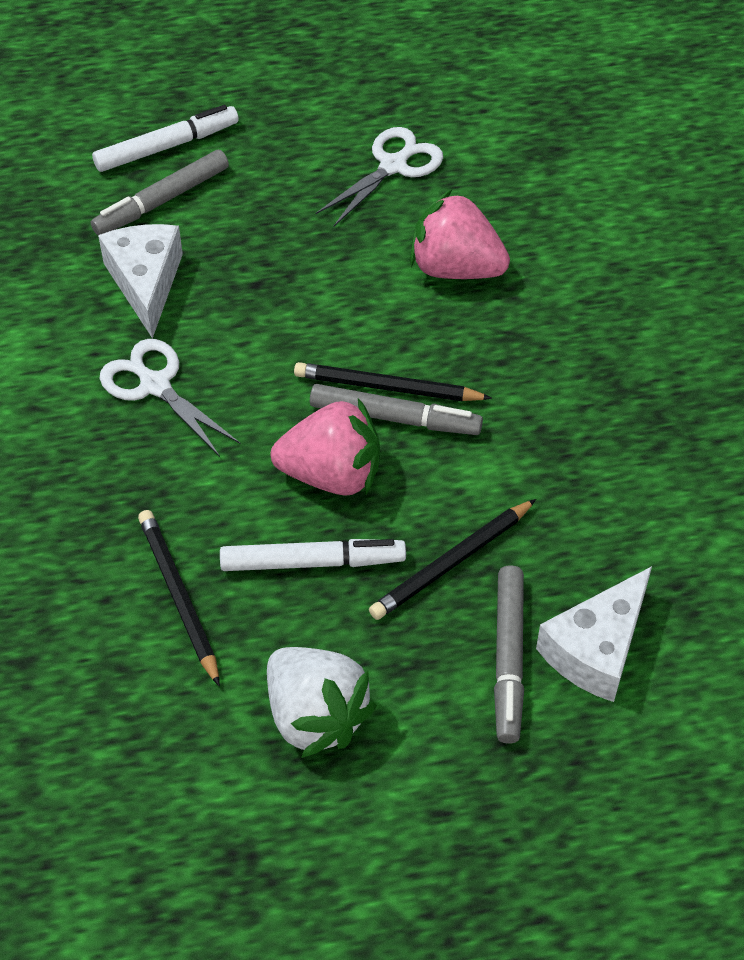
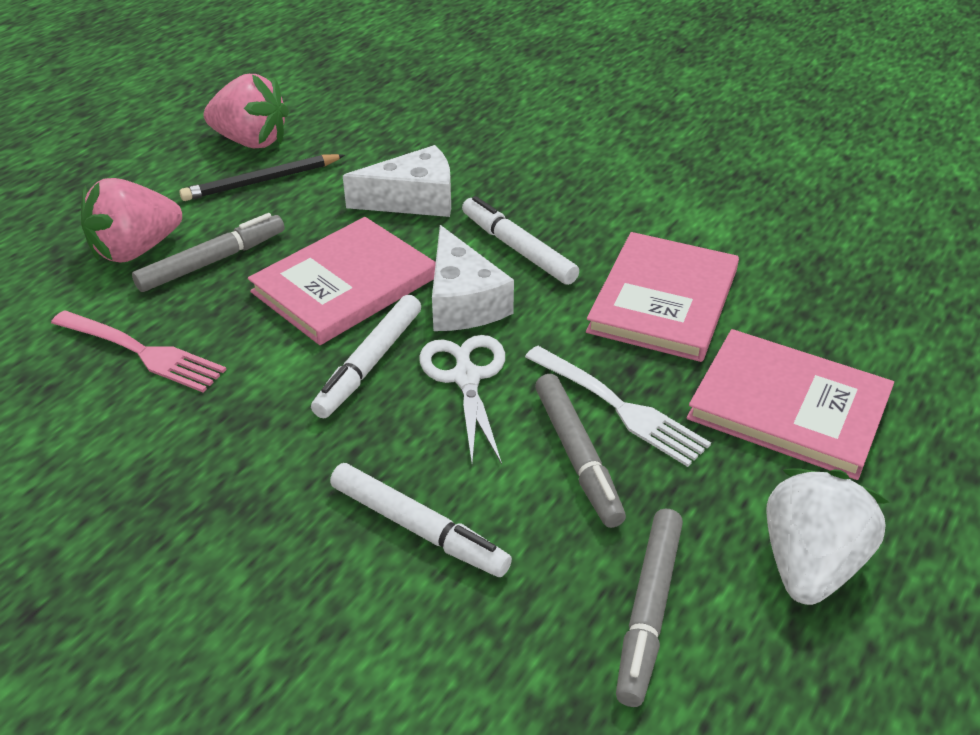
black pencil: [138,510,220,686] [294,362,492,401] [369,499,536,620] = 3 -> [179,154,345,201] = 1
pink book: none = 0 -> [248,217,436,345] [586,232,739,362] [687,329,894,480] = 3
pink fork: none = 0 -> [51,310,226,392] = 1
white fork: none = 0 -> [525,346,711,467] = 1
white marker: [92,105,239,172] [220,539,406,571] = 2 -> [311,295,421,418] [330,463,512,577] [462,196,579,285] = 3
white scissors: [100,339,240,457] [315,127,443,227] = 2 -> [419,335,505,464] = 1

